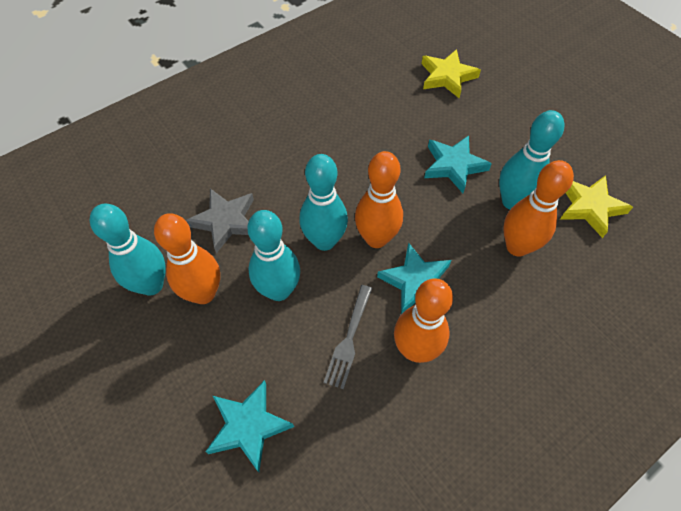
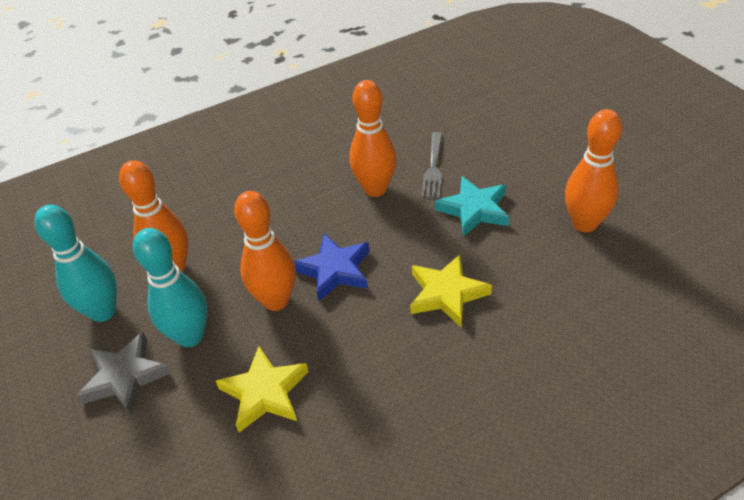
blue star: none = 0 -> [294,234,370,301] = 1
turquoise bowling pin: [90,204,166,296] [247,210,300,301] [300,154,348,251] [499,110,564,210] = 4 -> [34,205,117,322] [133,228,207,347] = 2
turquoise star: [205,380,294,472] [377,243,452,314] [424,135,492,193] = 3 -> [435,176,509,237] = 1

